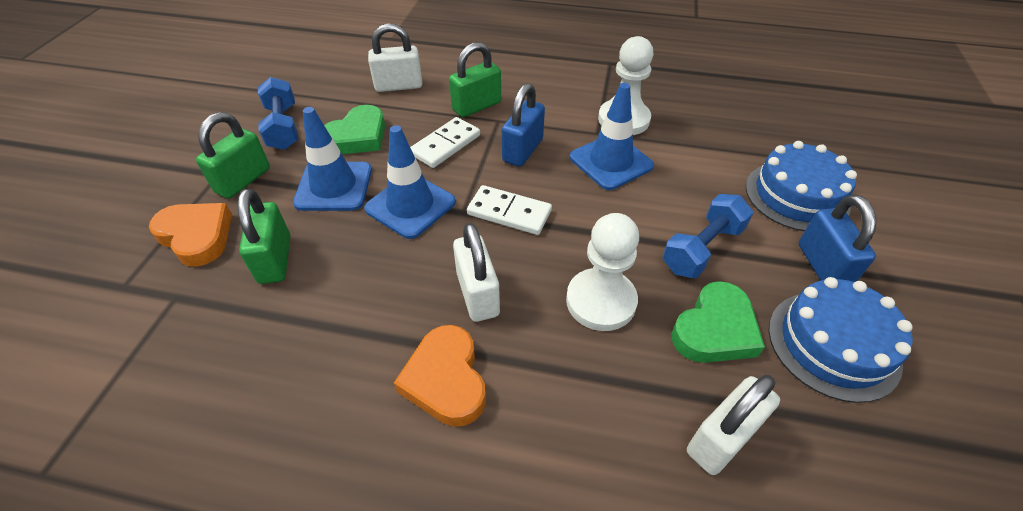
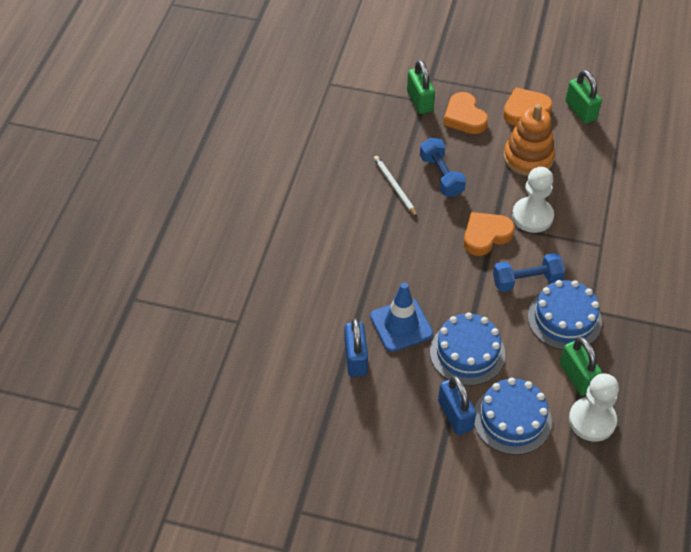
blue cake: [746,141,857,231] [769,277,913,403] = 2 -> [430,312,505,386] [474,378,552,455] [528,280,602,350] = 3
blue traffic cone: [293,107,372,211] [364,125,456,239] [570,83,654,190] = 3 -> [370,282,433,352] = 1
green heart: [324,105,385,154] [671,281,765,363] = 2 -> none = 0
orange heart: [149,203,232,267] [394,325,486,427] = 2 -> [443,92,488,134] [464,212,515,256] [503,87,553,125] = 3
orange stacking toy: none = 0 -> [504,104,555,176] = 1
white domino: [410,117,480,168] [467,185,552,235] = 2 -> none = 0
white padlock: [368,23,422,92] [453,223,500,322] [687,375,780,475] = 3 -> none = 0
white pencil: none = 0 -> [374,156,417,217] = 1

